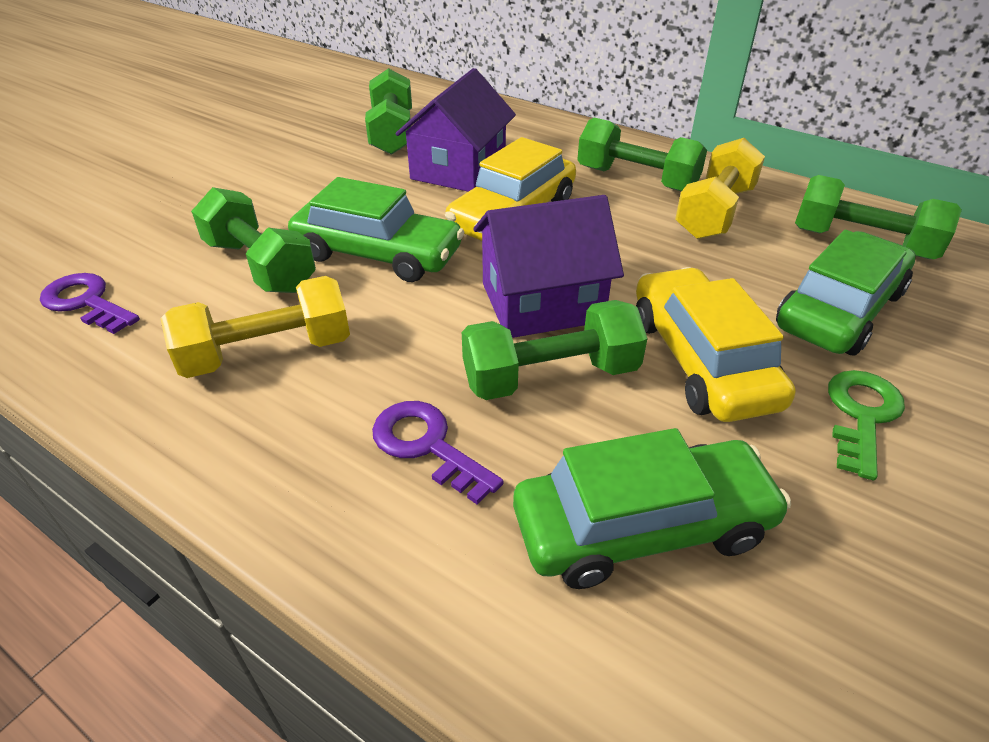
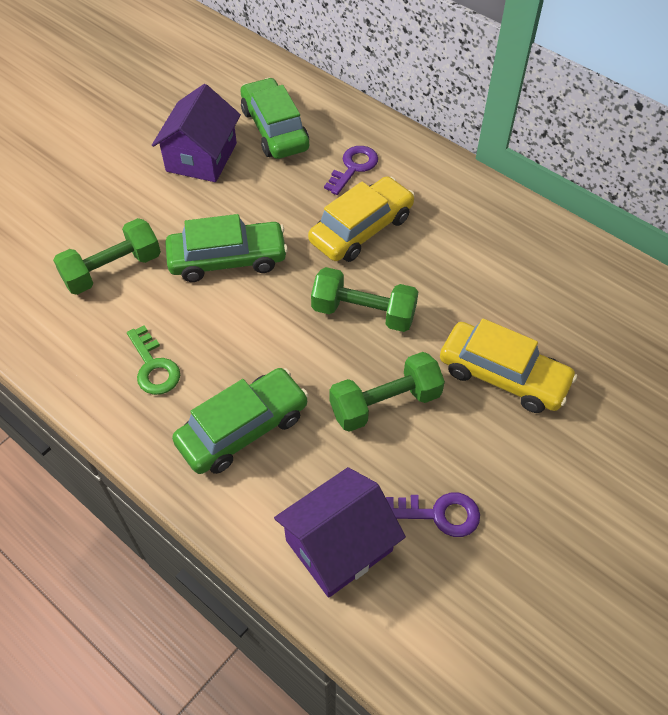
green dumbbell: [191,187,316,293] [365,68,412,155] [462,300,648,400] [577,117,707,191] [795,175,962,259] = 5 -> [53,218,161,295] [311,267,418,332] [329,352,445,432] = 3
yellow dumbbell: [160,276,350,378] [675,138,765,239] = 2 -> none = 0

